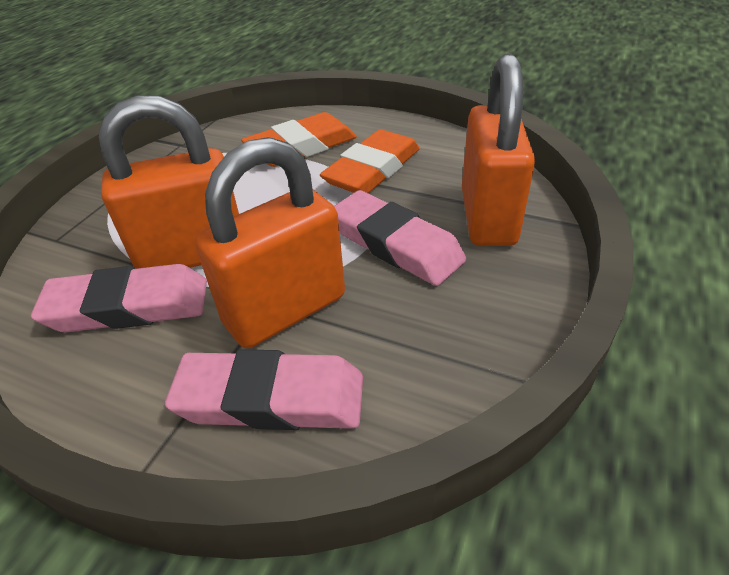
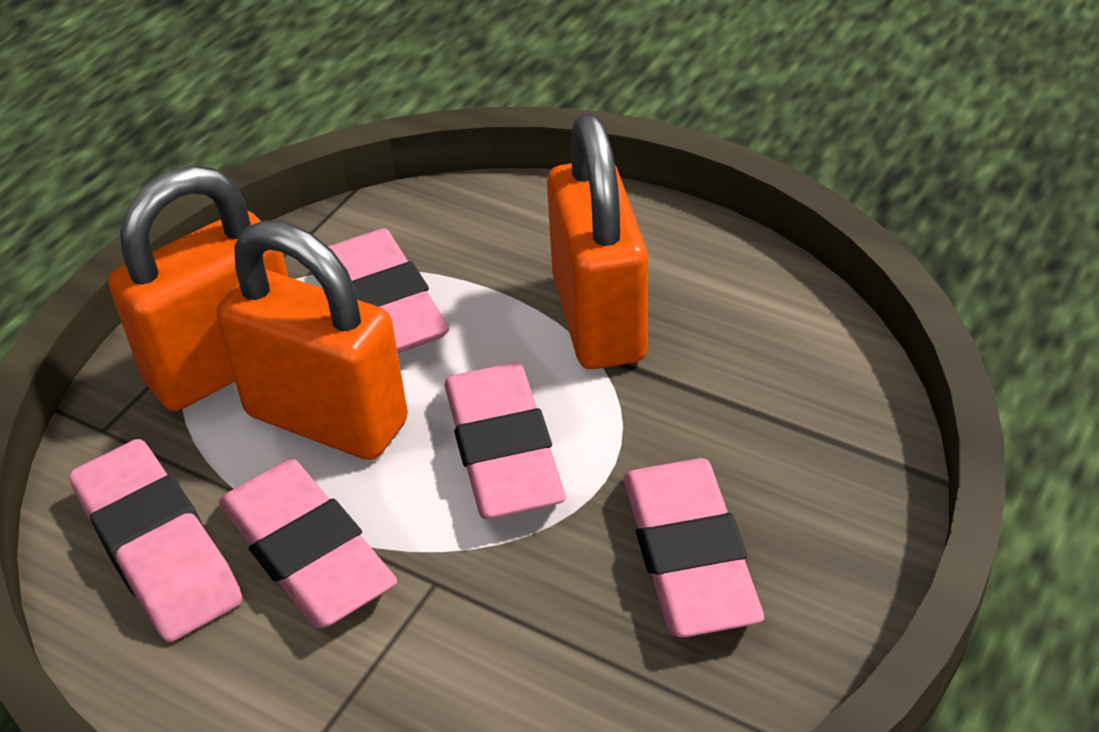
orange eraser: [241,112,357,167] [320,129,420,193] = 2 -> none = 0
pink eraser: [31,264,207,332] [165,349,363,430] [334,190,466,286] = 3 -> [69,439,242,642] [219,459,397,628] [328,228,449,354] [444,363,566,519] [623,458,764,638] = 5

